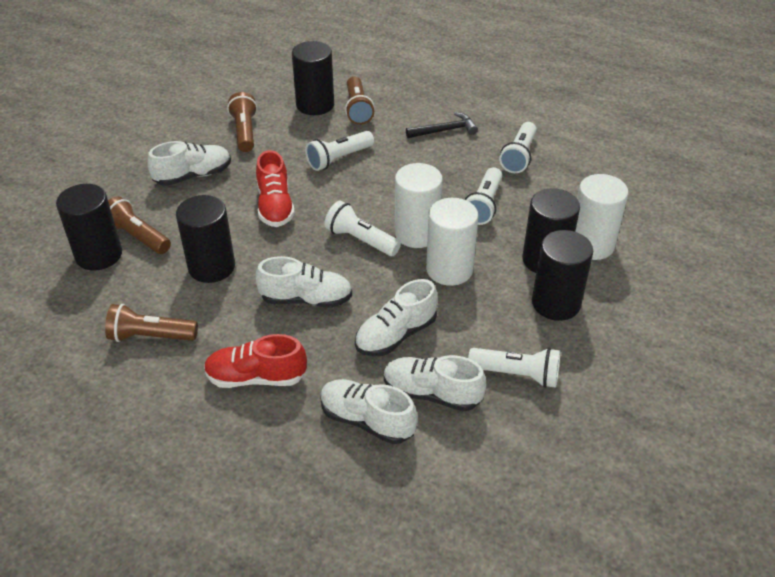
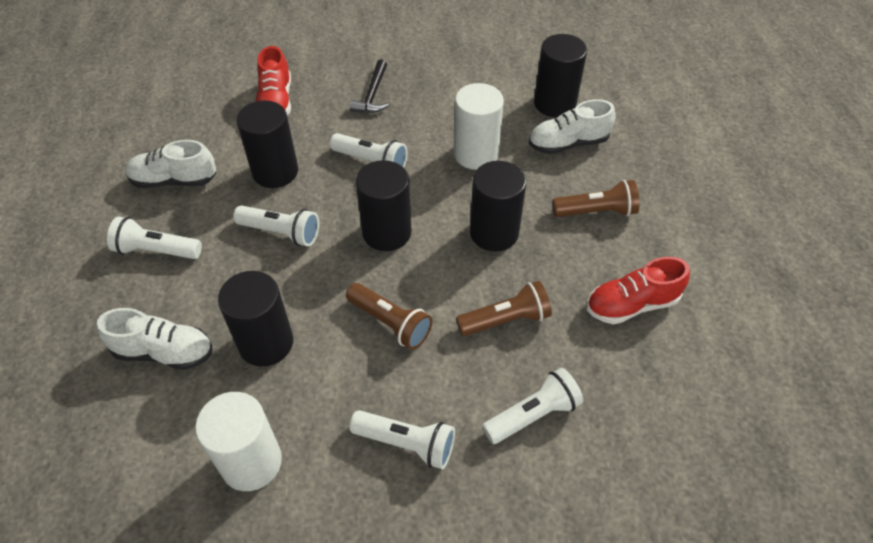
brown flashlight: [105,304,198,342] [108,196,171,254] [227,92,257,152] [345,77,375,125] = 4 -> [346,283,433,350] [456,281,552,336] [552,180,640,217] = 3
white cylinder: [394,163,443,248] [426,198,478,286] [575,174,629,260] = 3 -> [195,392,282,491] [454,83,504,170] = 2
white shoe: [147,141,231,186] [255,256,352,308] [320,379,418,444] [355,279,438,357] [384,355,486,411] = 5 -> [97,308,212,370] [125,140,216,188] [529,99,616,154] = 3

